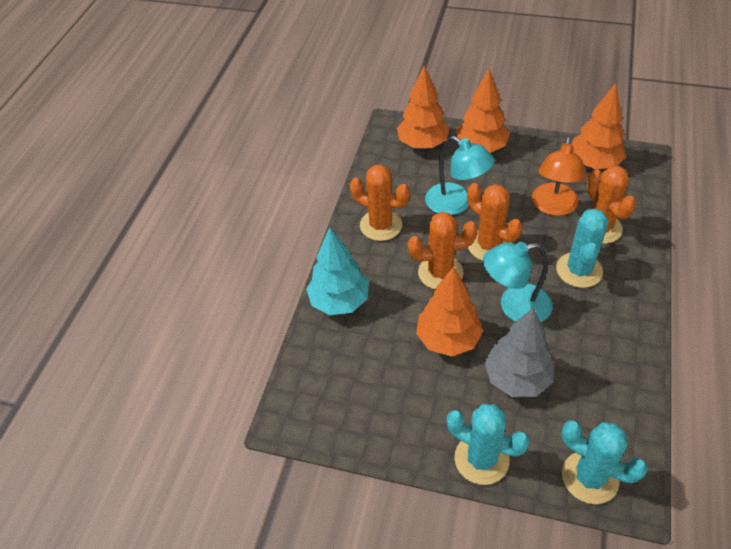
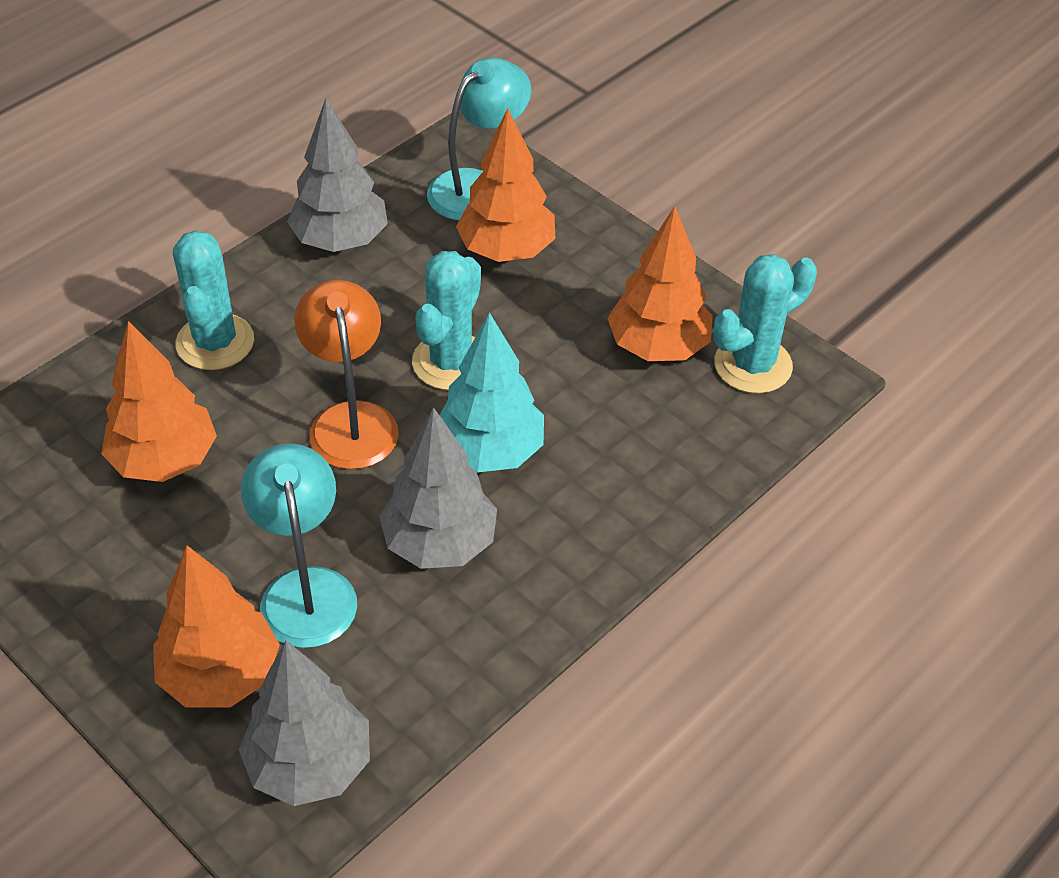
grey tree: [484,307,554,397] = 1 -> [239,641,370,806] [287,98,388,252] [379,407,497,569] = 3
orange cactus: [349,165,410,241] [408,212,478,289] [467,183,522,261] [587,166,636,244] = 4 -> none = 0

